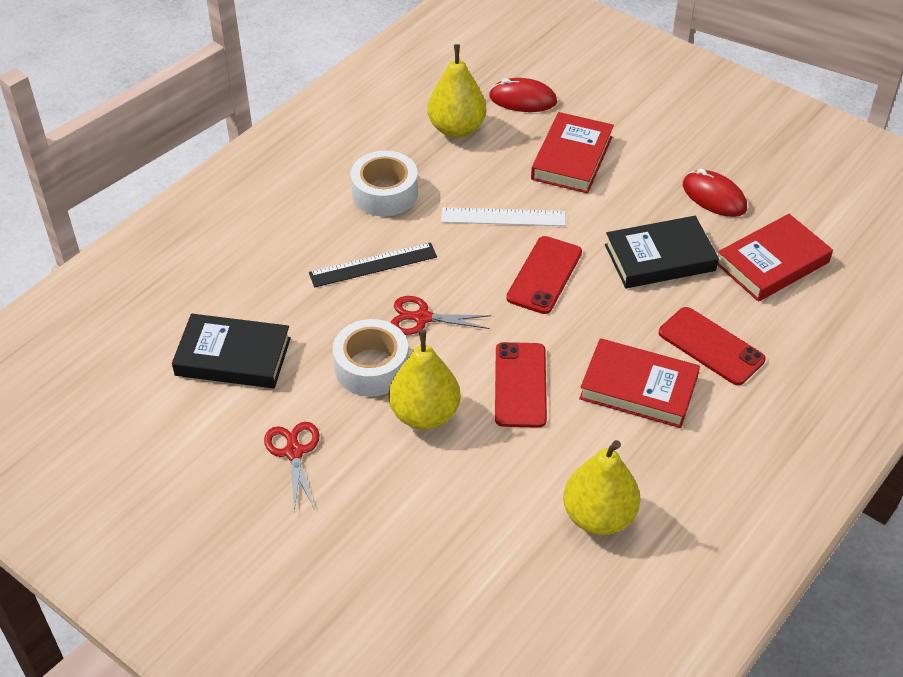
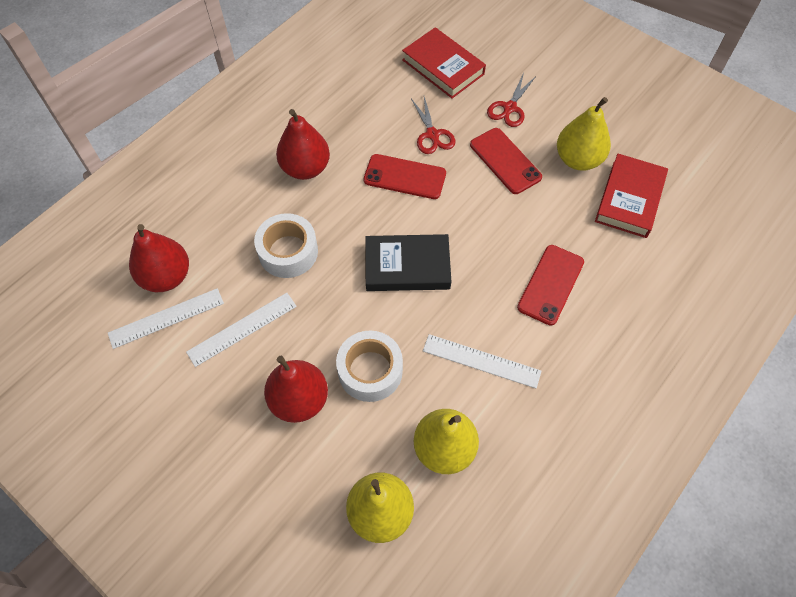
black book: [172,314,291,388] [605,216,719,288] = 2 -> [365,234,451,291] = 1
black ruler: [309,242,437,288] = 1 -> none = 0
red book: [531,112,614,193] [579,338,700,428] [717,214,833,302] = 3 -> [402,27,486,99] [595,154,668,238] = 2
red mouse: [489,78,557,112] [683,169,747,217] = 2 -> none = 0
red pear: none = 0 -> [129,224,189,292] [264,356,328,423] [276,109,330,180] = 3
white ruler: [441,207,566,226] = 1 -> [108,288,224,349] [186,293,297,367] [423,334,541,388] = 3

